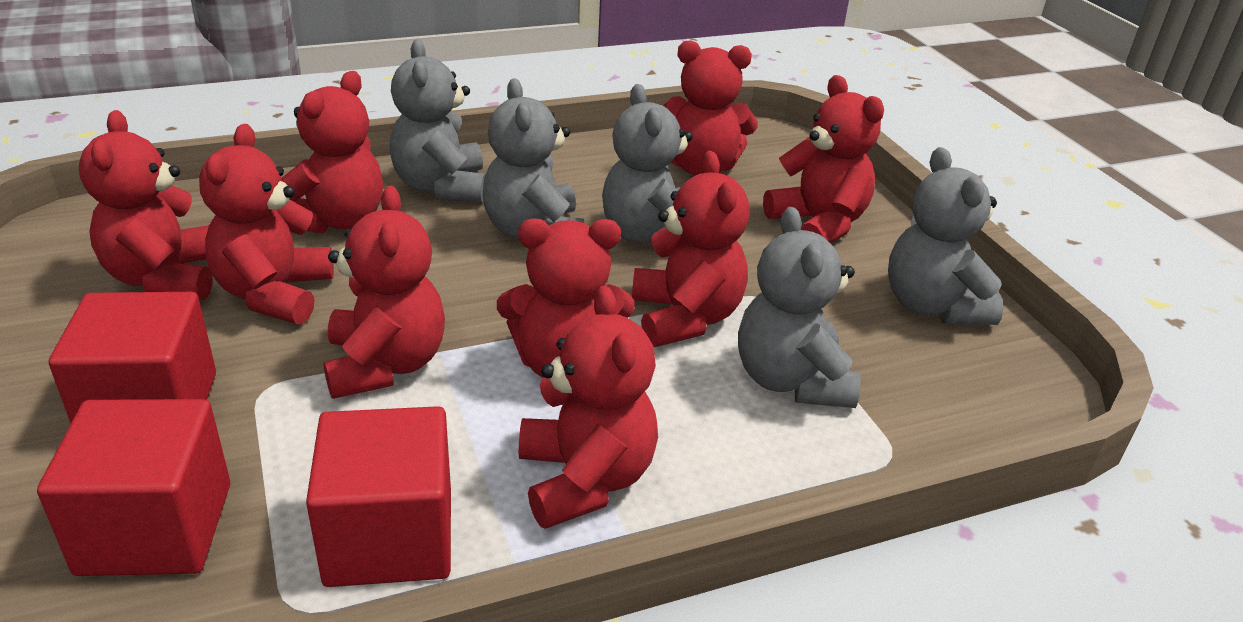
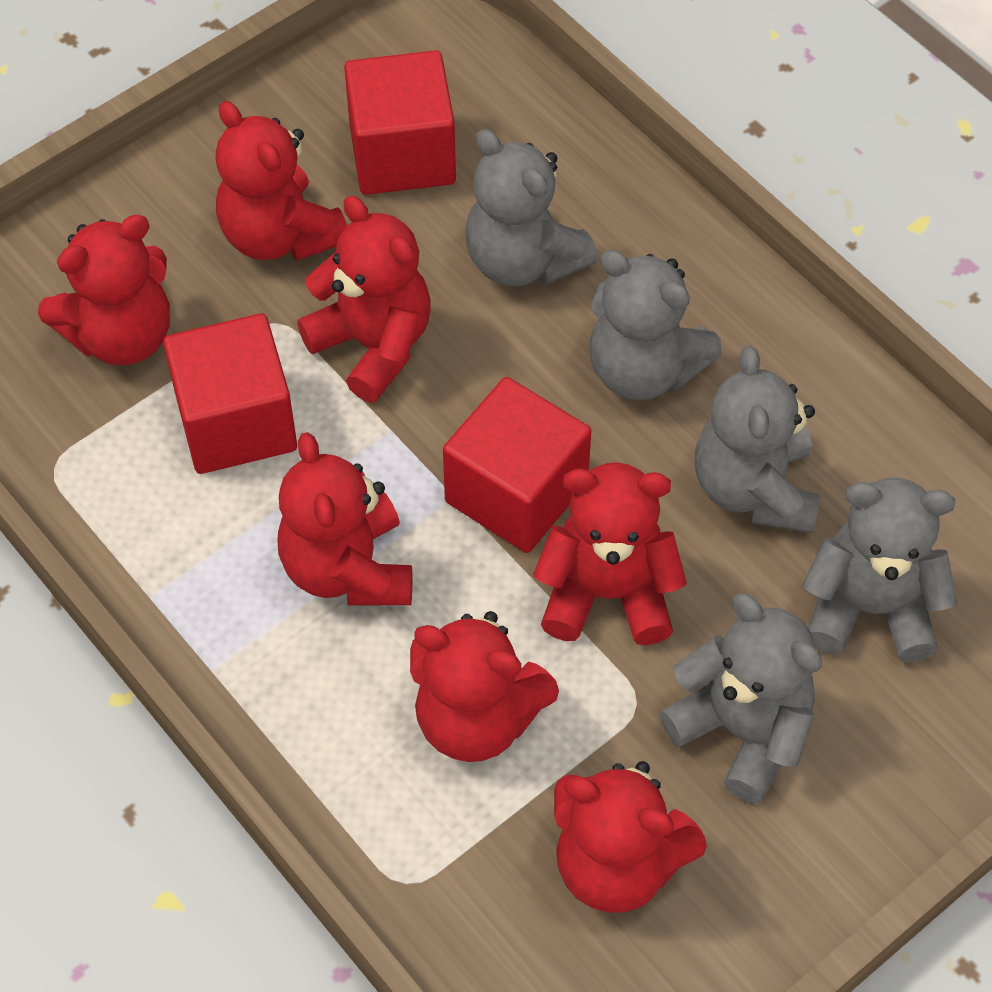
red teddy bear: [79,110,213,300] [199,124,334,324] [281,71,383,234] [323,186,445,399] [497,218,635,378] [519,286,658,529] [632,151,750,347] [663,40,758,176] [763,75,884,243] = 9 -> [38,215,170,366] [215,101,347,261] [277,432,412,606] [297,196,431,402] [410,611,559,762] [533,462,687,645] [554,761,707,913] = 7

